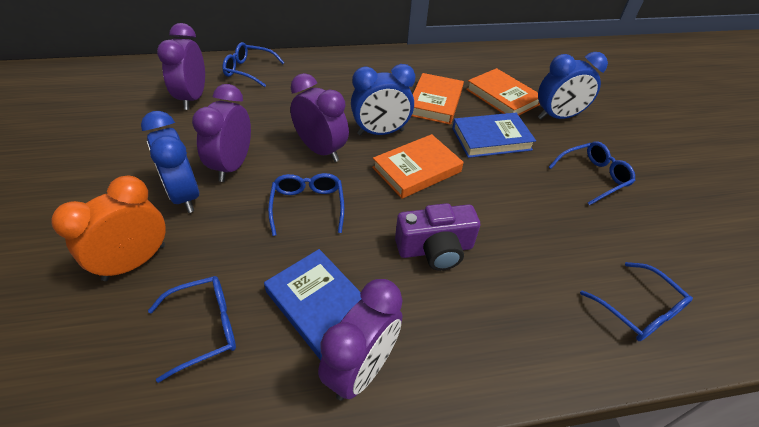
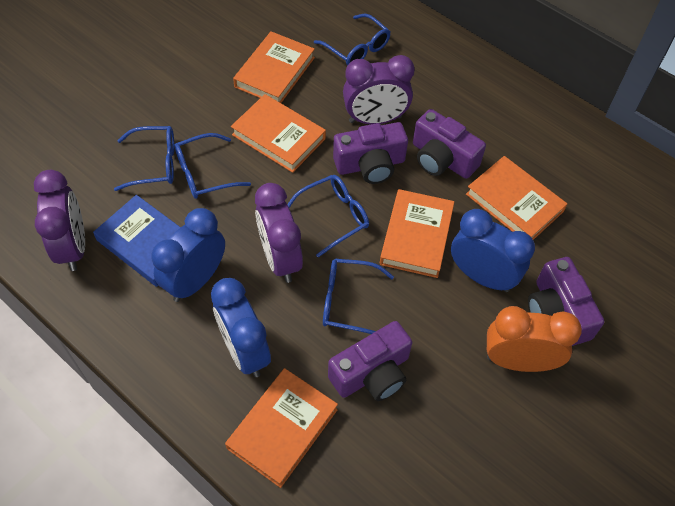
blue book: [264,249,361,360] [452,113,536,158] = 2 -> [93,195,181,287] = 1
orange book: [372,134,464,199] [412,73,464,125] [466,68,540,115] = 3 -> [225,368,338,488] [231,94,326,173] [233,31,315,103] [380,189,454,278] [466,156,567,240] = 5
purple camera: [395,203,480,271] = 1 -> [328,321,412,401] [333,122,408,184] [413,109,486,179] [528,257,604,346] = 4
purple clock: [157,23,205,110] [192,84,251,182] [290,73,349,162] [318,279,403,401] = 4 -> [34,170,85,271] [255,183,303,283] [343,55,415,125] = 3

